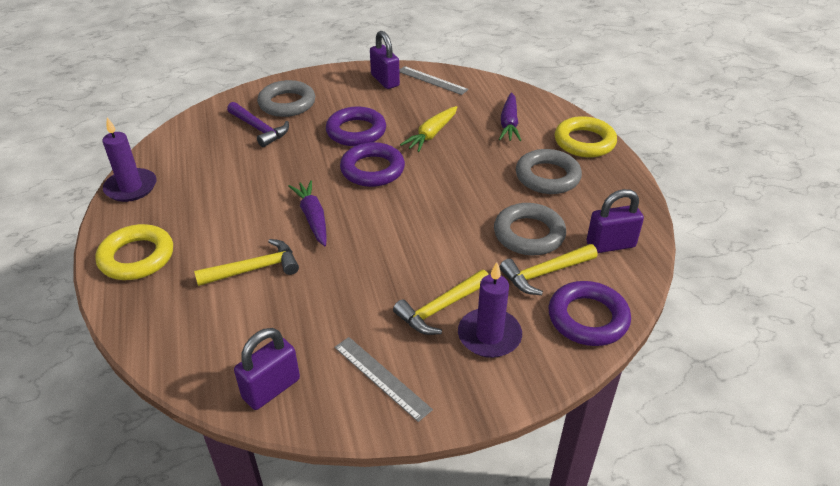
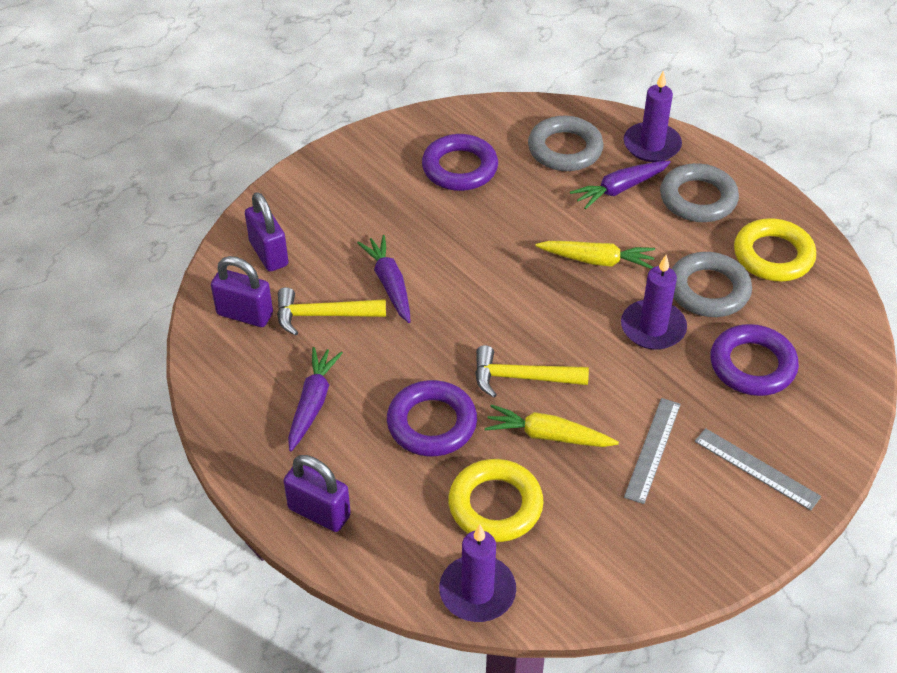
purple candle: [103,117,156,202] [458,262,522,358] = 2 -> [439,525,516,622] [621,255,687,350] [624,71,682,162] = 3
purple carrot: [288,180,327,246] [499,93,522,141] = 2 -> [288,347,343,452] [357,235,411,323] [570,161,671,209] = 3
purple hammer: [227,102,289,147] = 1 -> none = 0
yellow carrot: [400,106,457,152] = 1 -> [484,405,619,447] [535,241,655,269] = 2
yellow hammer: [194,239,299,286] [393,270,489,335] [500,244,598,295] = 3 -> [277,287,386,336] [475,345,589,398] = 2

